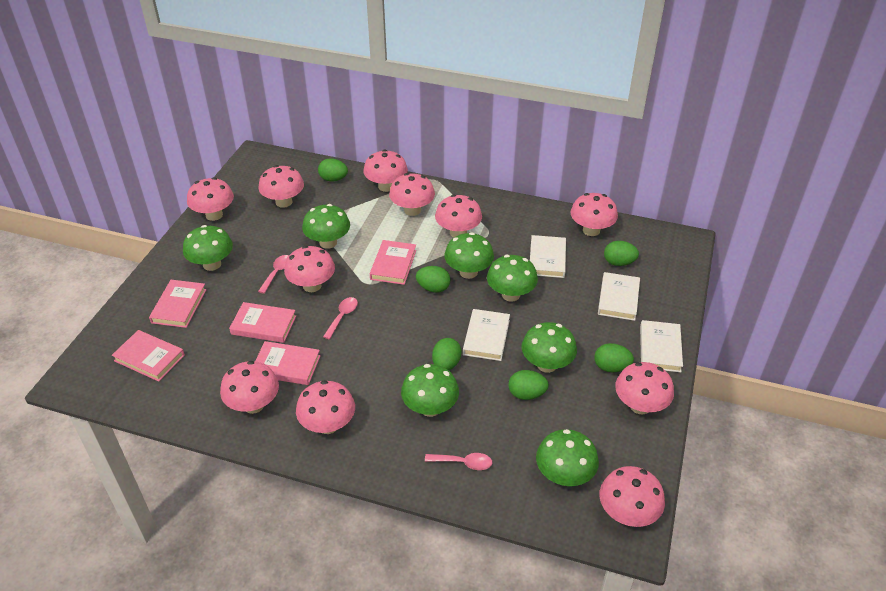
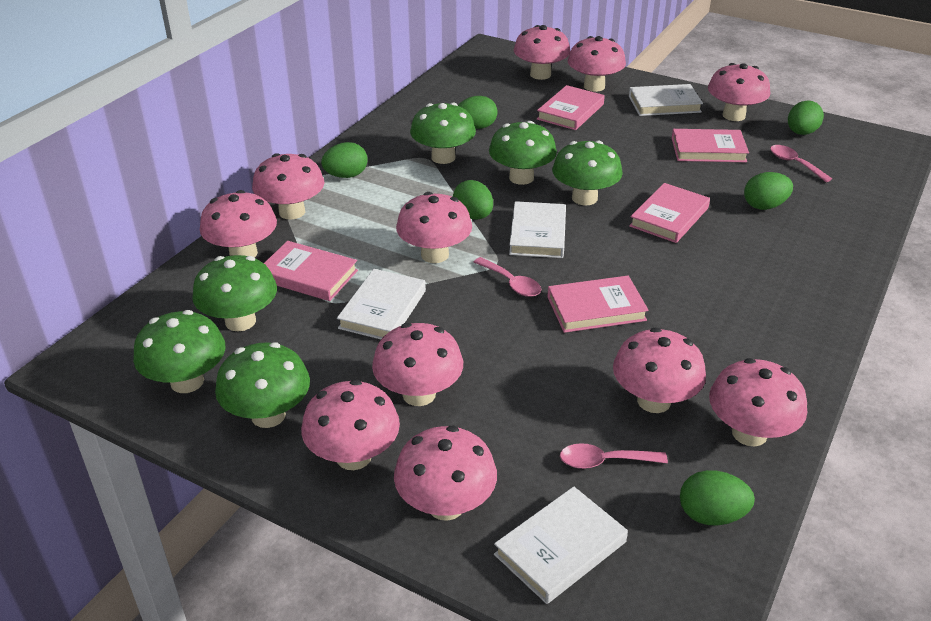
green mushroom: [183,225,233,271] [302,204,350,249] [401,364,459,417] [444,232,494,279] [487,255,538,302] [521,322,577,373] [536,429,599,486] = 7 -> [133,310,225,393] [192,255,277,331] [215,342,310,428] [410,103,476,164] [489,121,557,185] [552,140,623,205] = 6

